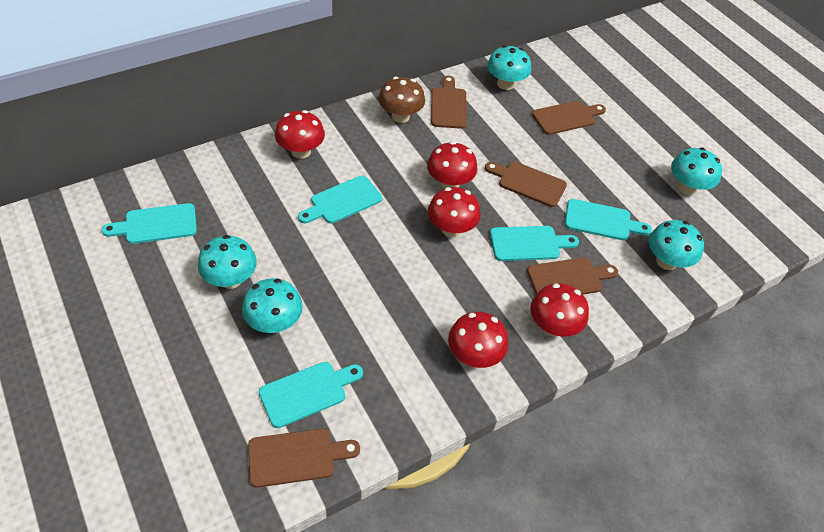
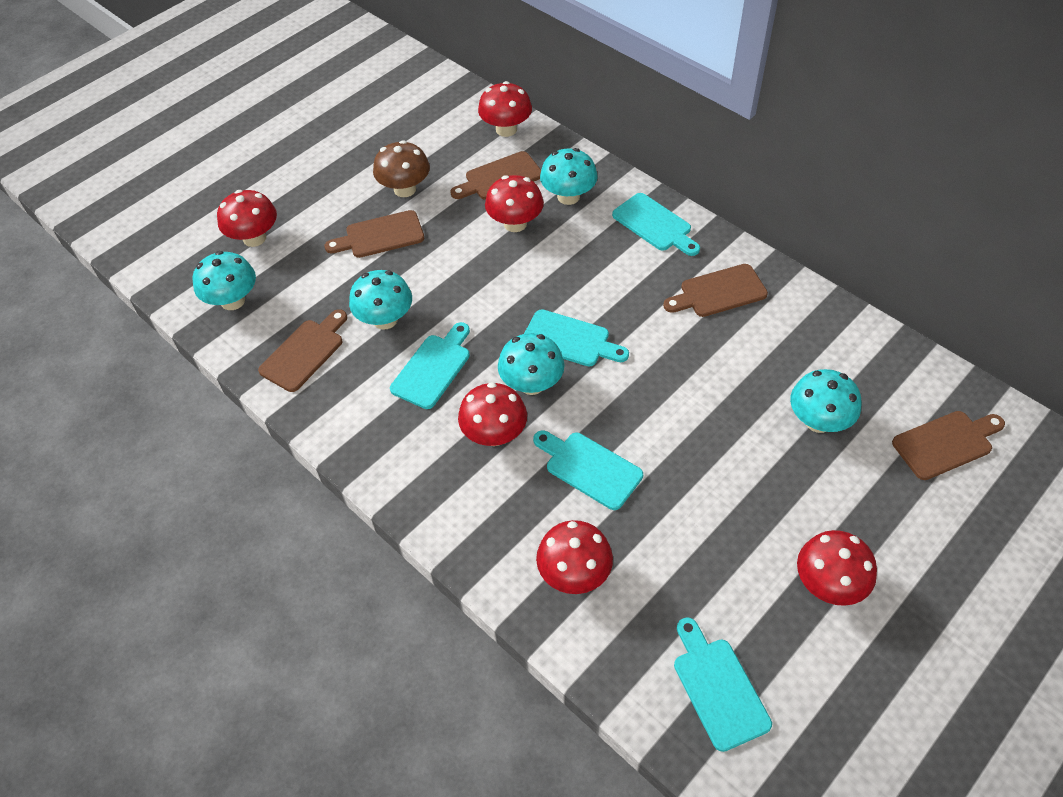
red mushroom: [275,110,325,159] [427,141,478,189] [428,187,481,237] [448,312,509,368] [530,283,589,337] = 5 -> [217,190,277,247] [458,382,527,446] [478,81,532,137] [485,175,544,232] [536,520,613,594] [797,530,877,606] = 6

